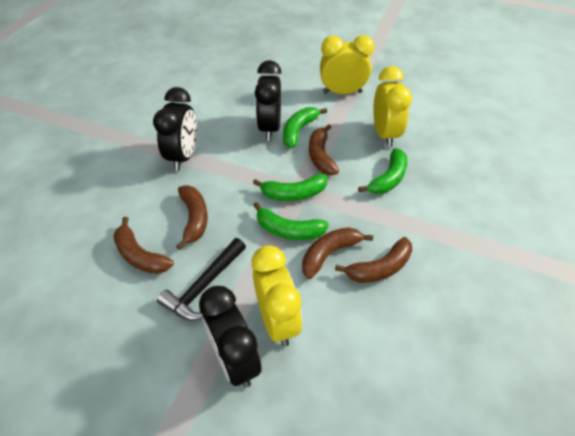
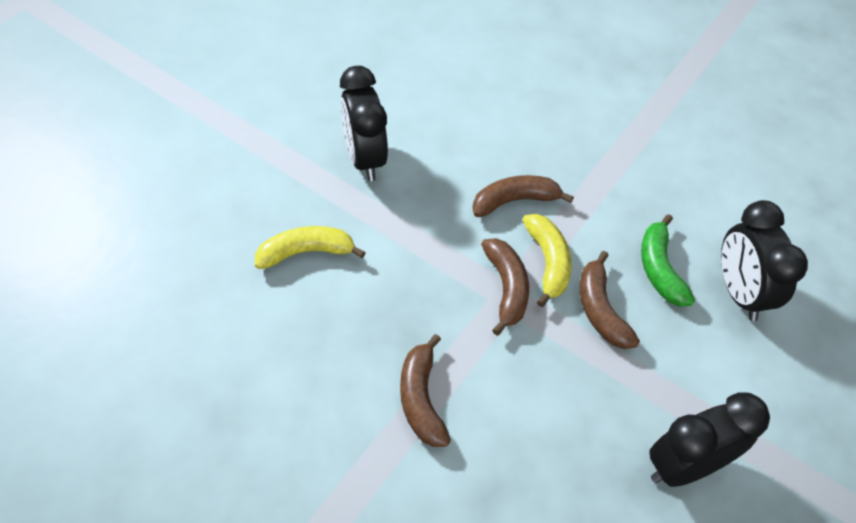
black hammer: [157,238,246,321] = 1 -> none = 0
brown banana: [113,217,174,274] [176,185,208,250] [302,227,373,279] [309,124,339,175] [335,237,412,283] = 5 -> [400,334,451,447] [473,175,574,217] [481,238,529,336] [580,251,640,349] = 4
green banana: [253,174,327,201] [253,202,329,240] [283,107,327,148] [358,148,407,194] = 4 -> [641,214,695,307] = 1
yellow banana: none = 0 -> [255,226,366,269] [522,214,572,307] = 2
yellow clock: [252,245,302,347] [320,35,374,94] [373,66,412,147] = 3 -> none = 0

